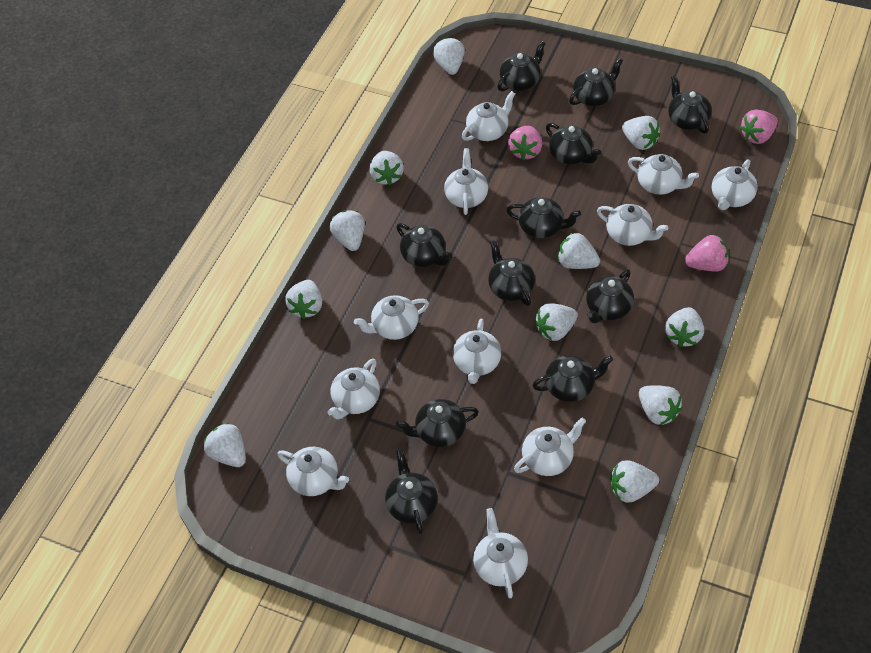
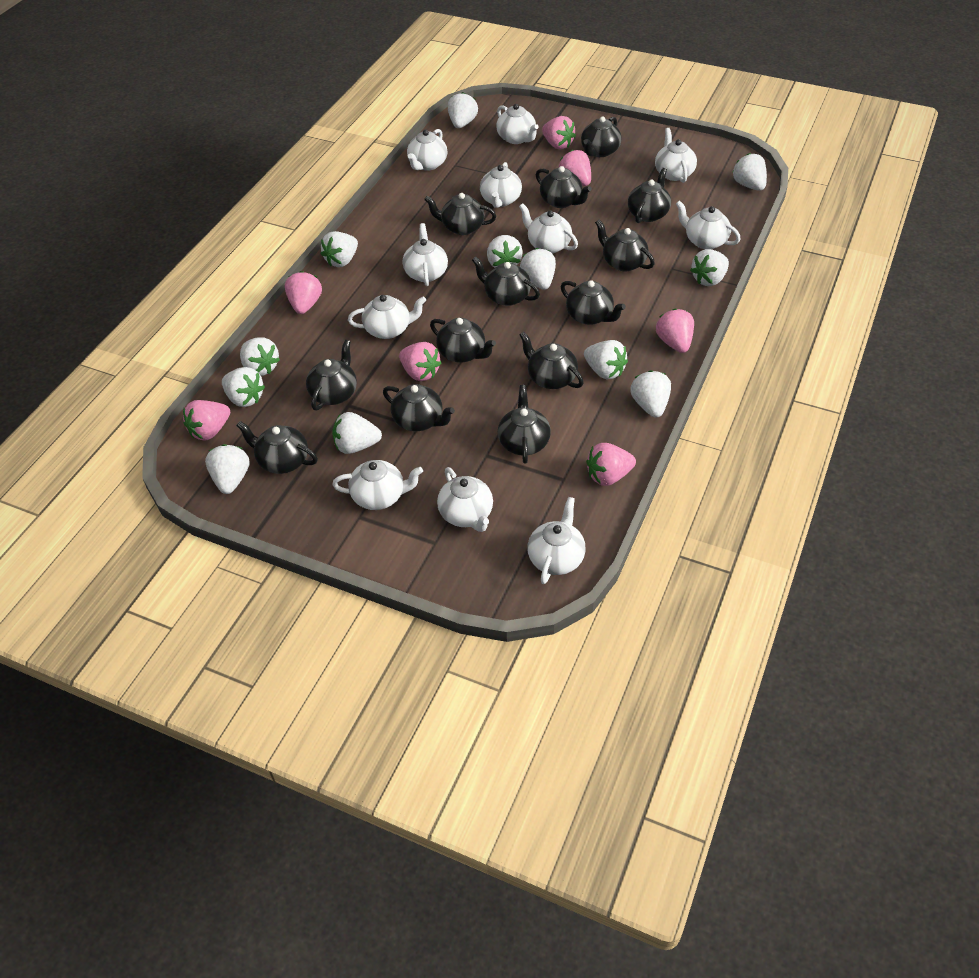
black teapot: [385,450,438,534] [396,223,452,267] [396,399,479,447] [488,240,535,306] [498,41,546,91] [506,197,581,238] [532,355,613,402] [546,123,601,165] [569,58,623,106] [586,269,634,324] [668,75,712,133] = 11 -> [236,421,318,474] [306,340,357,410] [383,384,455,431] [424,193,496,235] [430,318,496,363] [472,256,540,306] [498,385,551,464] [519,331,584,389] [536,166,592,208] [561,280,626,325] [581,116,622,157] [595,220,655,271] [628,168,671,223] = 13
pink strawberry: [508,126,542,160] [685,235,729,272] [740,110,778,144] = 3 -> [183,400,230,440] [285,271,322,314] [399,342,442,381] [542,116,576,149] [559,150,591,186] [586,443,636,486] [656,309,694,353] = 7
white strawberry: [204,423,246,467] [285,280,322,319] [330,210,365,251] [370,151,404,186] [433,37,465,75] [535,303,578,341] [558,233,600,269] [611,460,659,503] [622,116,660,150] [639,385,682,425] [665,307,704,347] = 11 -> [205,444,249,494] [222,367,265,407] [240,337,280,376] [321,231,358,267] [332,412,382,454] [448,92,478,128] [487,235,523,268] [520,248,556,290] [584,340,628,380] [630,370,671,418] [690,249,729,286] [732,153,767,191] = 12

